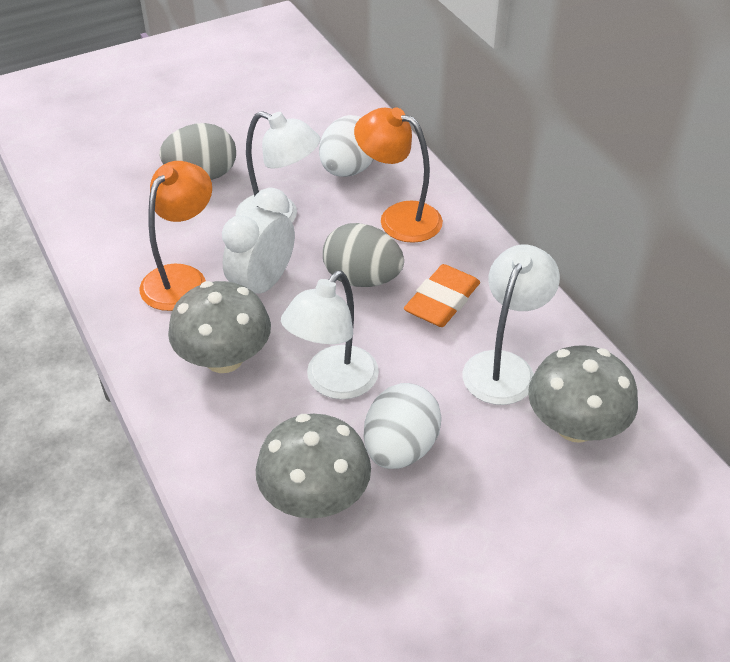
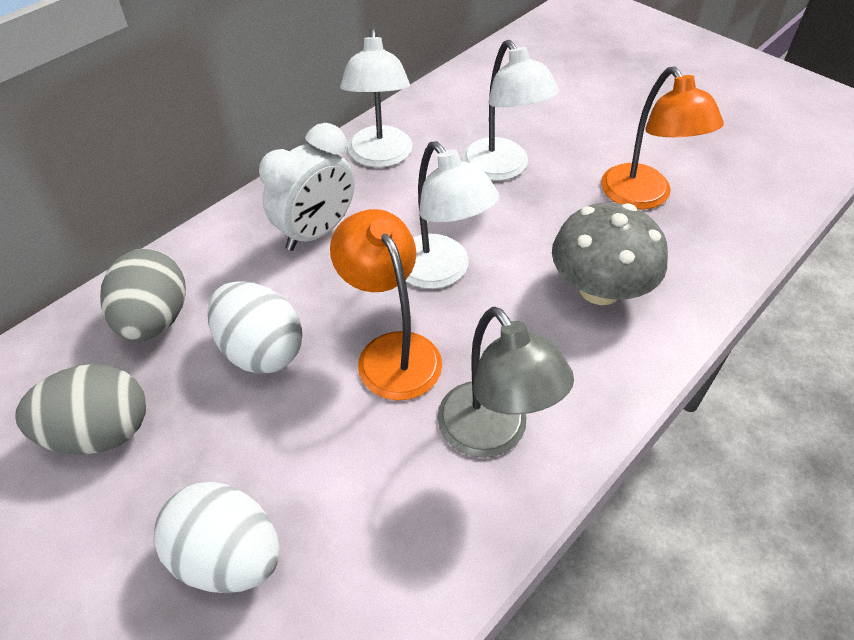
grey lamp: none = 0 -> [437,307,574,458] = 1
grey mushroom: [168,281,271,373] [256,414,371,518] [528,345,638,443] = 3 -> [552,202,668,305] = 1
orange eraser: [404,264,480,327] = 1 -> none = 0

